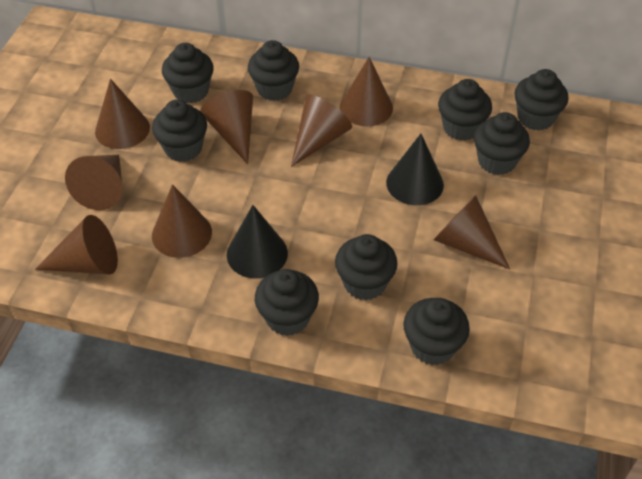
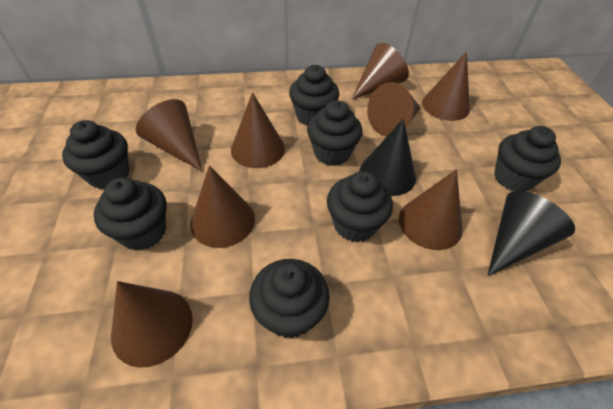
black cupcake: [152,99,207,162] [162,43,214,103] [248,40,299,101] [255,269,319,336] [335,234,398,300] [403,298,470,365] [438,79,492,141] [474,112,530,175] [515,69,568,131] = 9 -> [62,120,129,189] [94,177,167,250] [249,259,330,339] [289,65,339,126] [307,100,362,166] [327,171,393,242] [494,126,561,192] = 7

